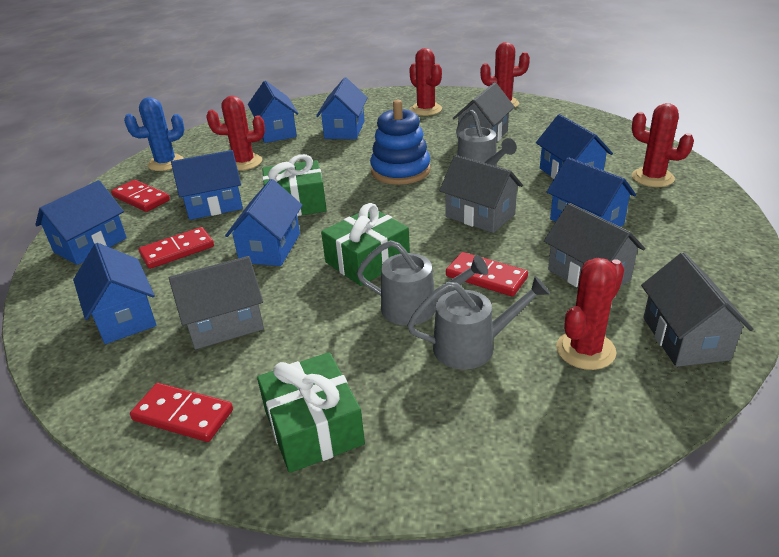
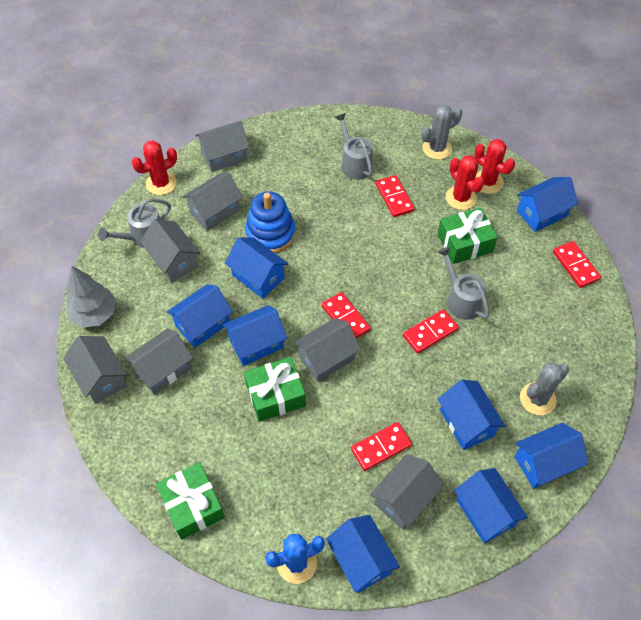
grey cactus: none = 0 -> [421,105,462,160] [520,362,569,415] = 2
grey house: [169,256,264,349] [439,155,523,233] [453,82,515,142] [544,203,645,287] [641,253,753,367] = 5 -> [63,336,127,404] [125,328,193,395] [140,219,200,283] [182,172,243,231] [195,121,250,172] [293,318,361,382] [370,454,444,530] = 7
grey tree: none = 0 -> [66,265,116,328] = 1
red cactus: [206,96,265,171] [409,48,442,116] [480,42,530,108] [556,258,624,370] [632,103,694,187] = 5 -> [132,140,177,195] [446,155,484,210] [475,139,515,194] = 3
red domino: [111,180,170,212] [130,383,233,442] [139,227,214,269] [446,252,528,296] = 4 -> [322,292,370,339] [351,422,412,471] [376,175,415,217] [403,309,459,354] [553,241,601,288] = 5

